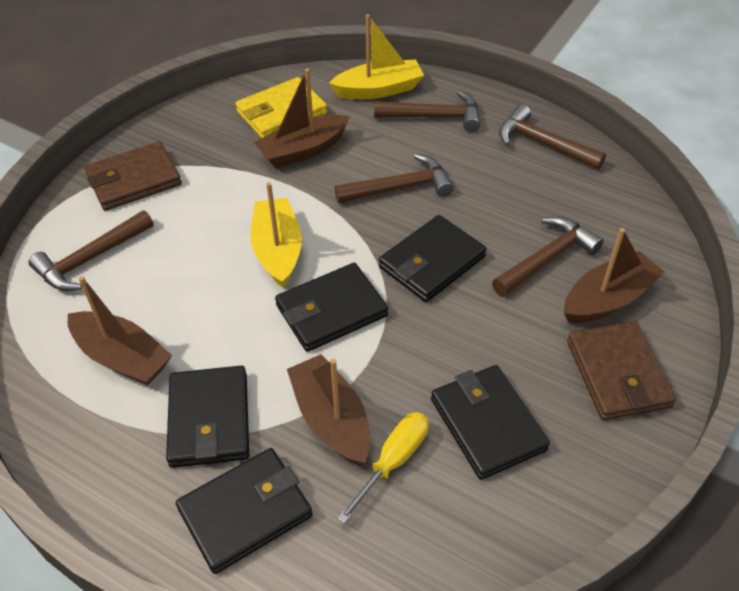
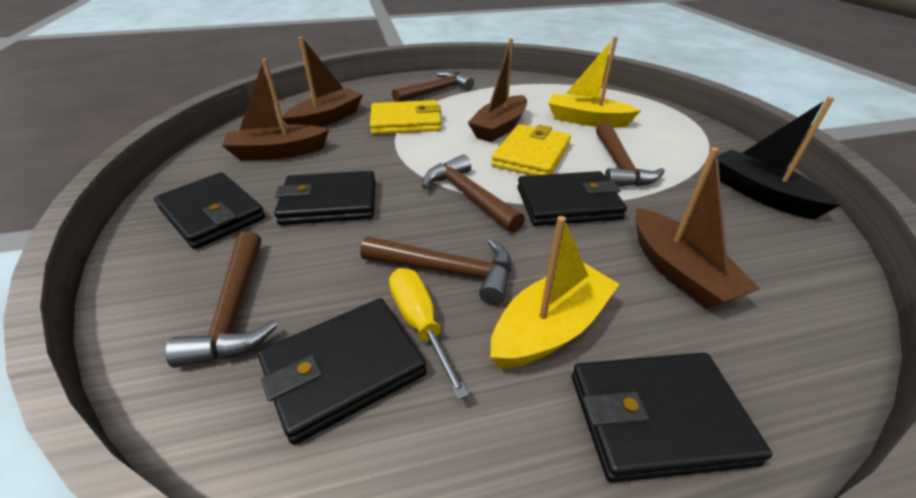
black boat: none = 0 -> [714,97,841,219] = 1
brown wallet: [85,141,182,211] [567,321,676,420] = 2 -> none = 0
yellow wallet: [235,77,327,138] = 1 -> [370,100,441,134] [491,124,571,175] = 2

